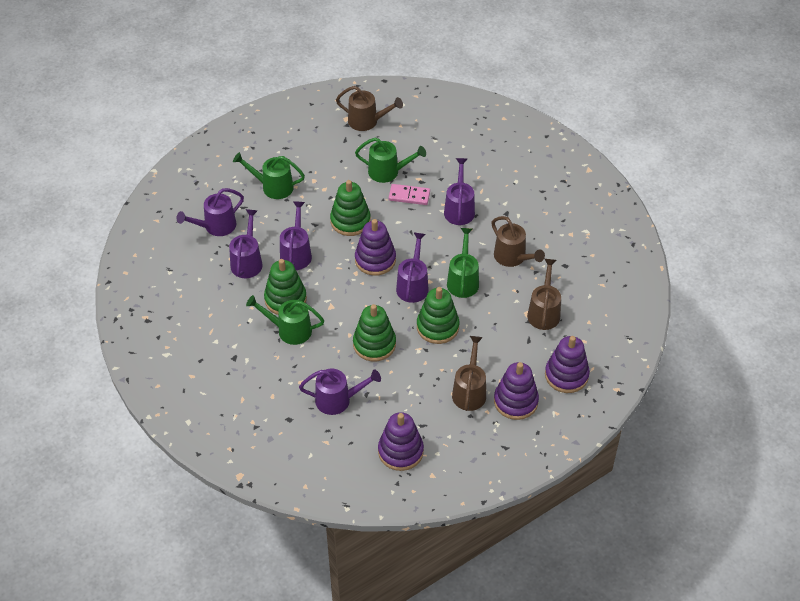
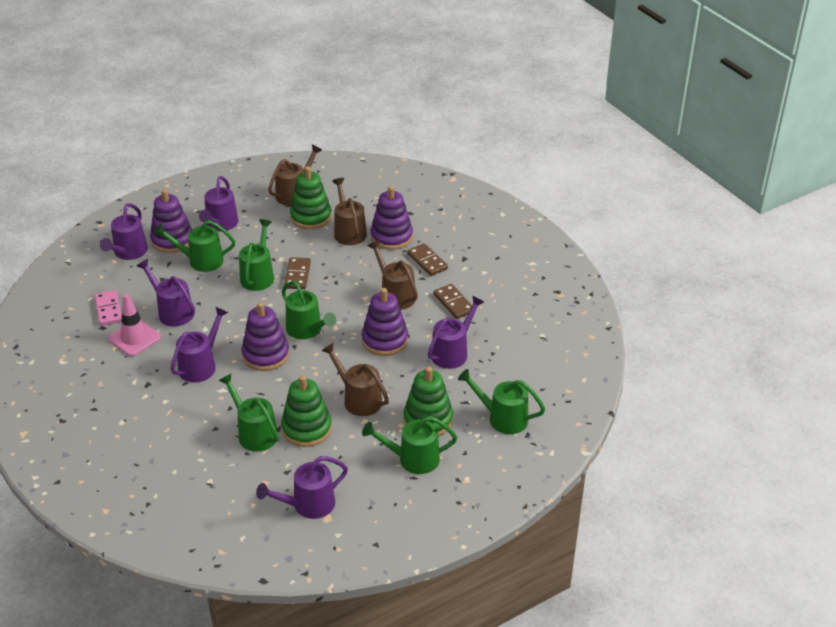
brown domino: none = 0 -> [284,257,311,289] [407,243,448,276] [433,284,472,319] = 3
green stacking toy: [264,259,307,315] [330,180,371,236] [353,304,396,361] [417,287,459,344] = 4 -> [281,375,332,447] [290,166,332,229] [403,366,453,436] = 3
green watering can: [233,152,305,199] [246,295,324,345] [355,138,426,183] [447,228,479,298] = 4 -> [154,220,235,272] [219,373,279,452] [239,219,274,291] [282,281,336,339] [362,416,457,474] [458,369,545,434] = 6
pink traffic cone: none = 0 -> [108,294,161,356] = 1

